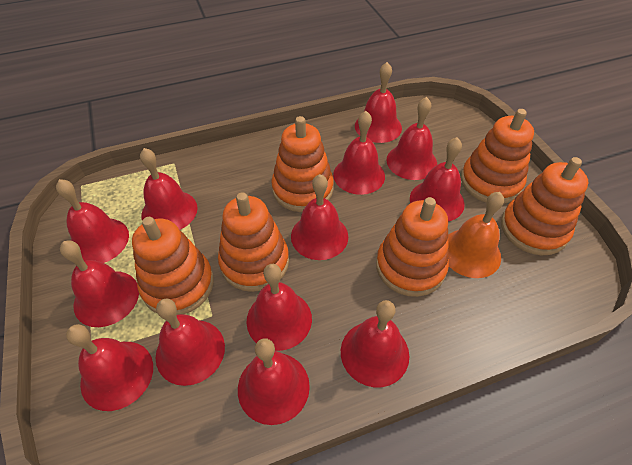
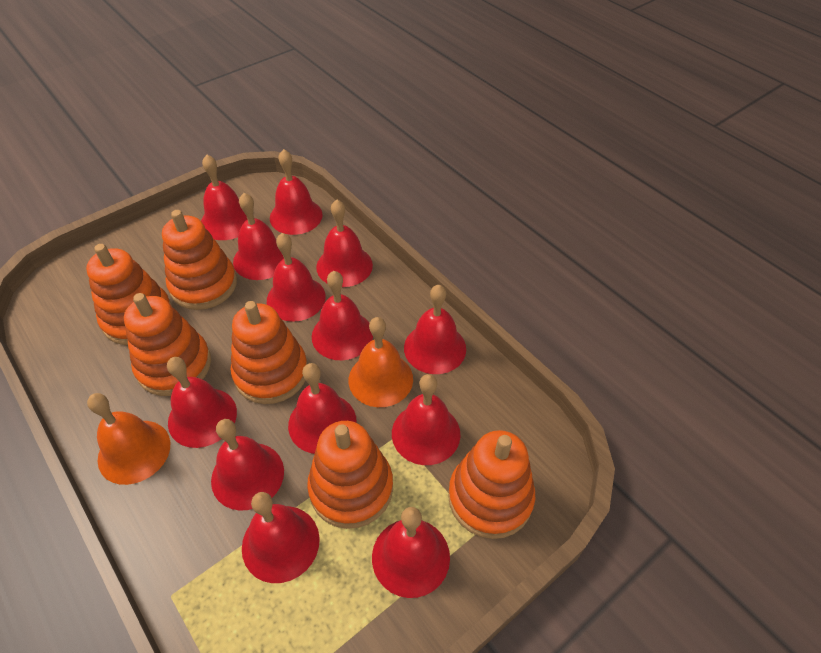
orange bell: [448,192,504,278] = 1 -> [87,393,170,485] [349,317,413,407] = 2

